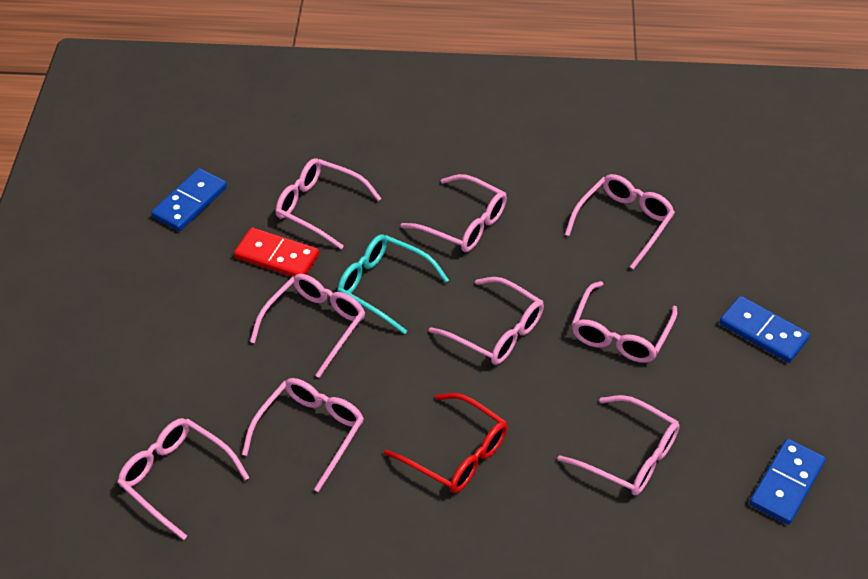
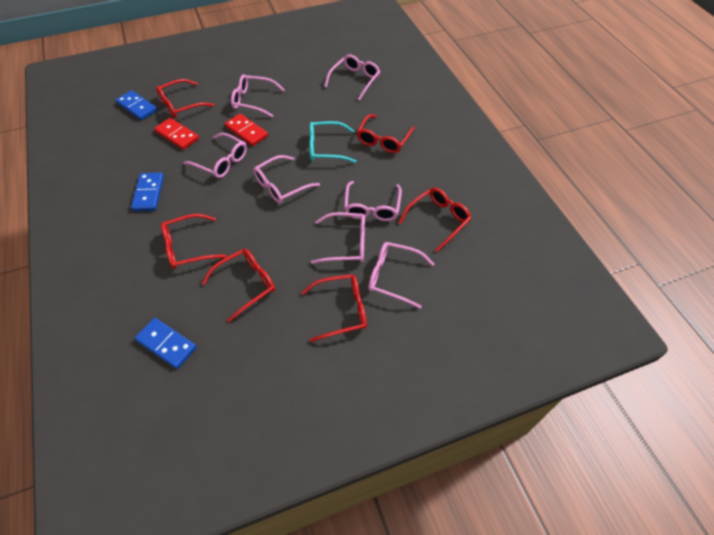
pink glasses: [117,418,250,540] [242,378,364,492] [250,274,365,378] [276,158,382,249] [401,174,507,252] [429,277,544,365] [558,395,680,496] [565,174,675,269] [572,281,677,363] = 9 -> [183,133,247,178] [231,74,285,117] [253,155,320,204] [311,212,365,264] [324,54,380,101] [344,181,402,221] [368,242,434,309] = 7
red domino: [234,228,319,277] = 1 -> [154,118,199,150] [225,114,268,146] = 2
red glasses: [384,393,508,493] = 1 -> [156,79,214,118] [161,214,226,269] [201,249,275,322] [301,274,367,342] [357,114,415,153] [398,187,472,252] = 6

